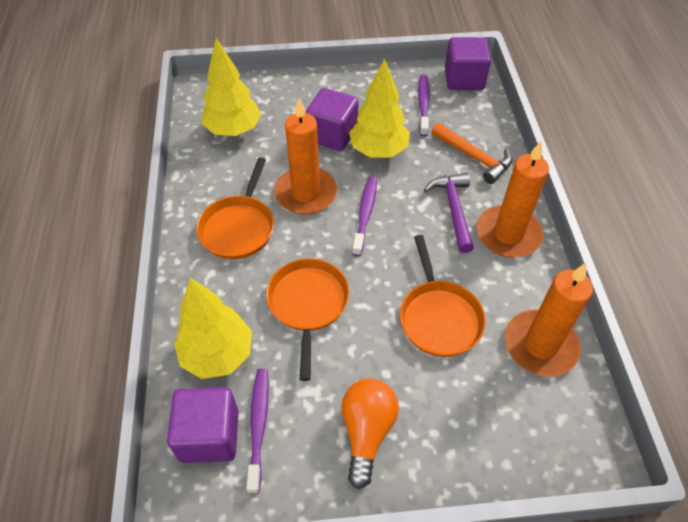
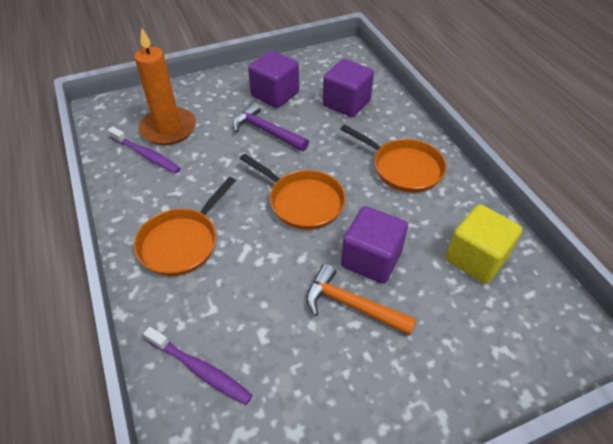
orange candle: [274,98,337,215] [477,141,549,257] [505,263,593,376] = 3 -> [134,27,196,145] = 1
orange light bulb: [341,378,399,489] = 1 -> none = 0
purple toothbrush: [246,369,269,494] [352,176,377,256] [418,74,430,137] = 3 -> [108,127,181,173] [143,327,253,405] = 2
yellow cube: none = 0 -> [446,204,522,284] = 1
yellow tree: [174,278,252,379] [202,38,261,136] [349,59,410,157] = 3 -> none = 0

